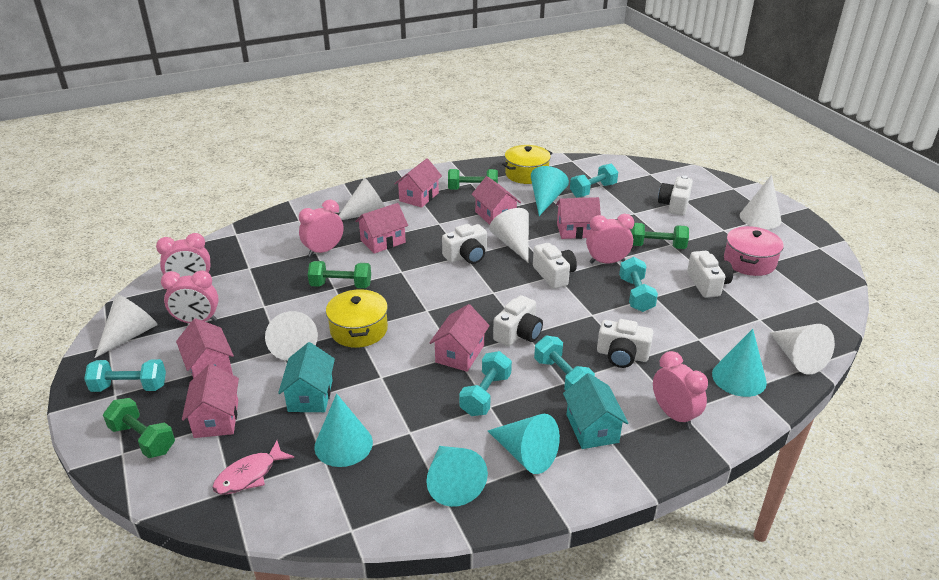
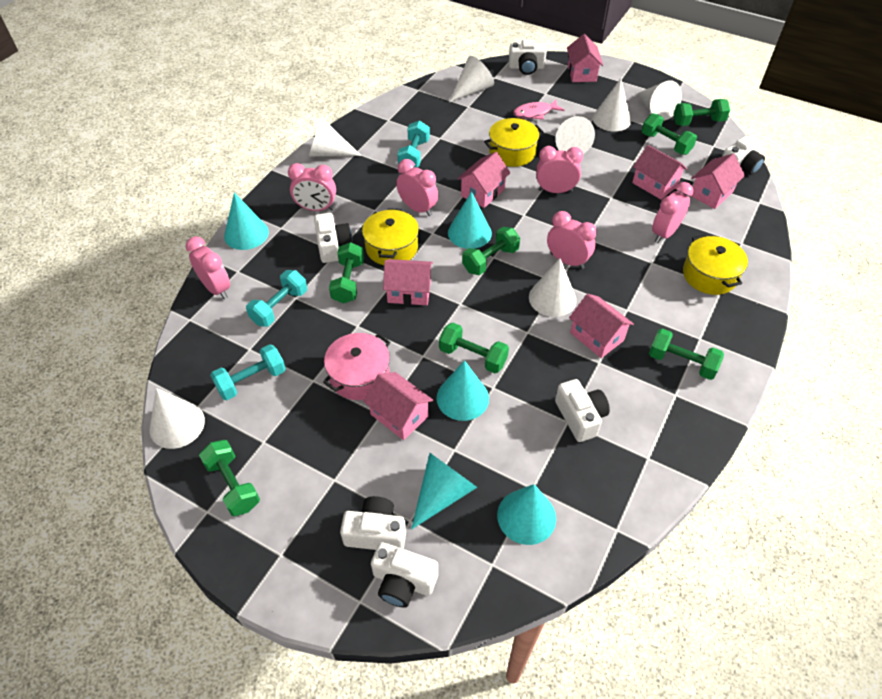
green dumbbell: [103,398,175,458] [308,261,371,288] [448,169,498,190] [630,223,689,249] = 4 -> [199,440,260,516] [329,242,364,304] [439,323,509,373] [462,227,520,275] [642,113,697,155] [649,328,724,380] [674,99,730,126] = 7
pink clock: [156,233,210,277] [161,270,219,323] [299,199,344,257] [586,214,634,264] [653,351,708,429] = 5 -> [186,237,230,299] [288,163,336,211] [396,159,438,216] [536,146,583,193] [547,211,597,269] [652,182,693,243] = 6
turquoise dumbbell: [84,359,166,392] [459,351,512,416] [534,336,595,391] [570,163,618,197] [619,257,658,312] = 5 -> [210,344,286,400] [246,270,307,327] [397,121,430,167] = 3
turquoise house: [278,342,335,412] [563,373,629,449] = 2 -> none = 0
white cone: [95,294,158,358] [265,311,318,361] [338,178,385,220] [489,208,529,262] [740,175,782,229] [769,324,835,375] = 6 -> [150,388,205,449] [308,118,362,157] [449,56,494,102] [529,258,576,317] [555,116,595,154] [593,78,631,132] [637,80,682,121] = 7
yellow pot: [326,289,388,348] [502,145,552,184] = 2 -> [362,208,419,265] [484,118,543,167] [683,234,748,295] = 3

